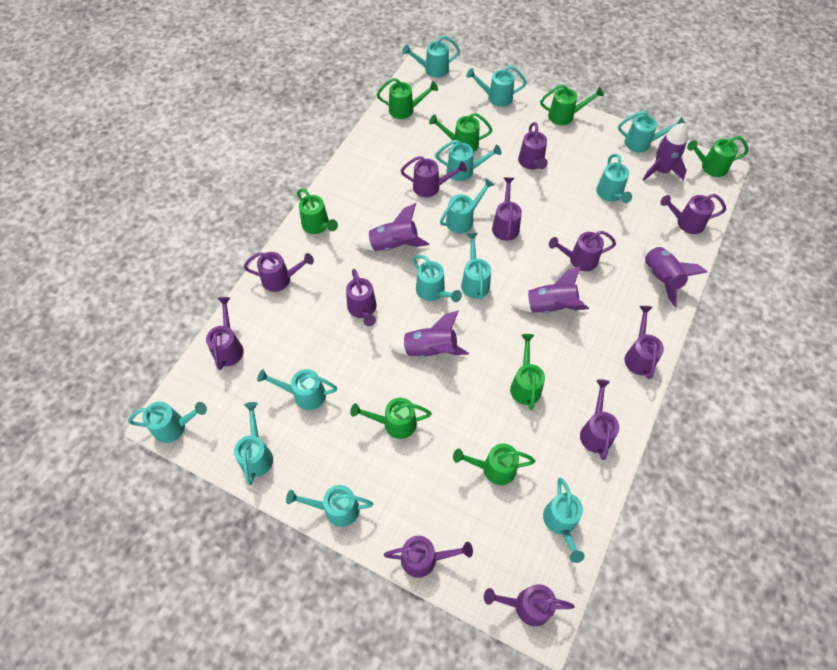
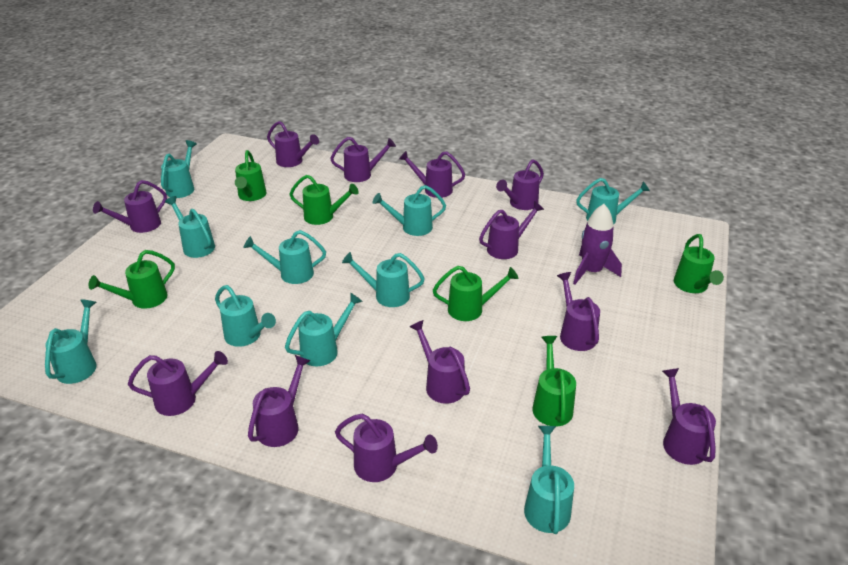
green watering can: [297,188,338,234] [350,398,432,439] [377,78,438,119] [429,113,492,152] [453,444,536,485] [510,334,545,410] [540,84,604,125] [687,136,749,177] = 8 -> [89,250,175,309] [235,150,267,201] [289,175,359,225] [433,266,519,321] [532,336,576,427] [674,234,724,293] = 6
purple rocket: [356,203,429,251] [389,311,469,358] [511,266,589,313] [643,123,688,181] [644,245,707,307] = 5 -> [573,204,622,284] = 1
turquoise watering can: [128,402,207,443] [234,402,273,485] [257,369,337,410] [286,485,373,527] [402,35,460,78] [413,255,462,302] [435,140,501,181] [440,178,494,234] [461,233,491,300] [466,66,527,107] [543,477,585,563] [596,154,632,203] [618,111,685,152] = 13 -> [45,299,97,384] [161,140,197,198] [165,196,215,258] [215,285,276,347] [244,230,326,284] [285,293,363,366] [342,252,425,307] [373,185,446,236] [524,426,574,534] [576,178,650,224] = 10

